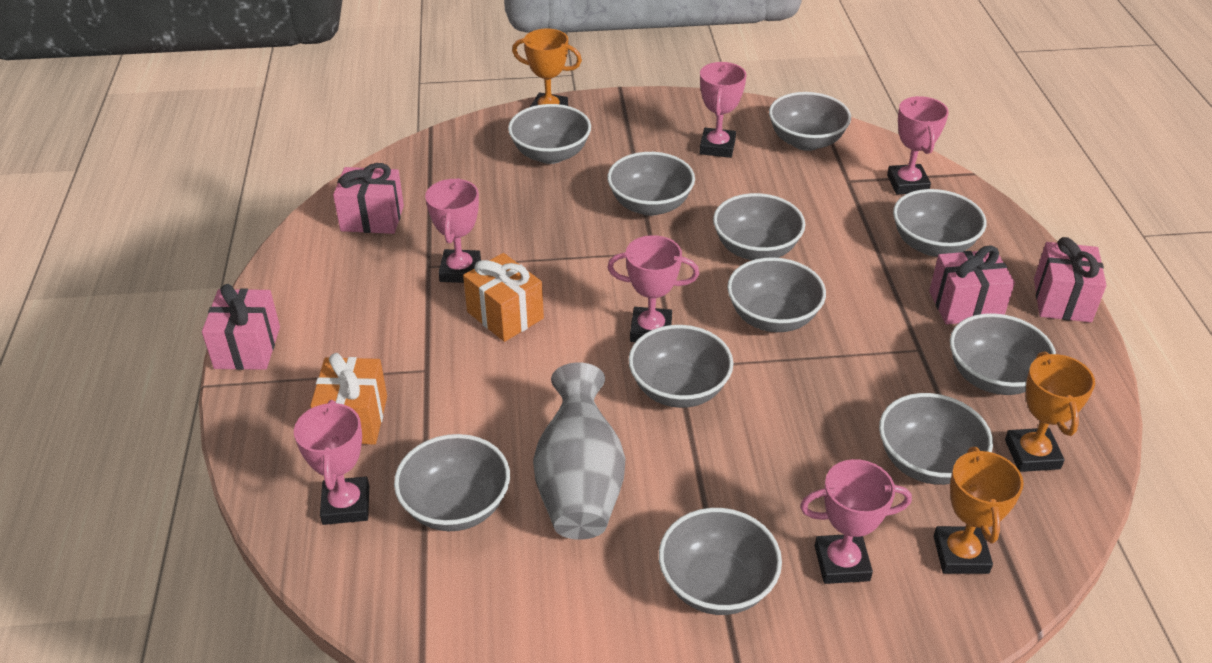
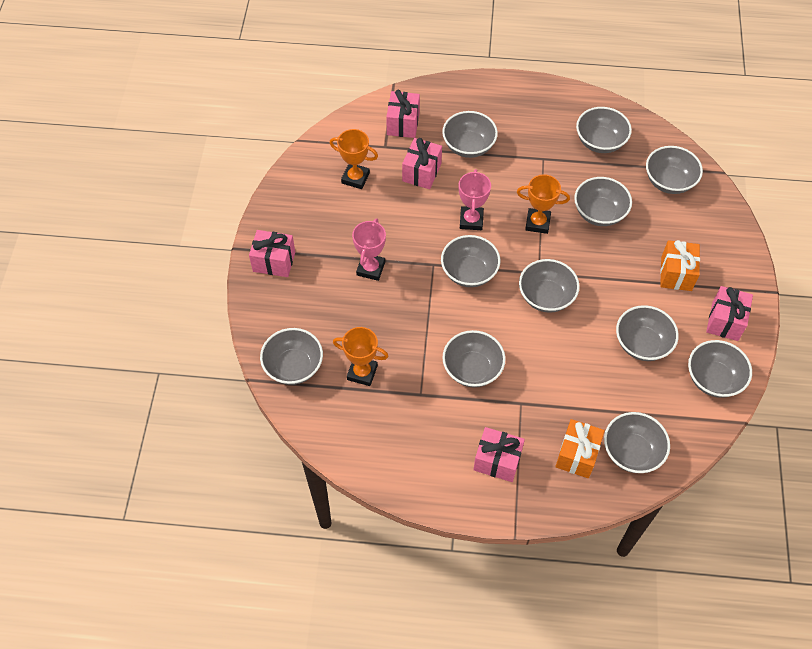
grey vase: [533,362,625,540] = 1 -> none = 0
pink gift: [202,284,280,370] [333,163,404,234] [929,246,1015,324] [1034,237,1107,322] = 4 -> [249,230,295,277] [386,90,420,138] [402,138,442,189] [473,427,525,482] [706,286,753,341] = 5
pink trophy: [294,400,369,525] [425,178,481,283] [607,235,699,342] [699,62,746,158] [800,459,912,584] [887,96,949,195] = 6 -> [352,218,386,281] [459,169,491,230] = 2

